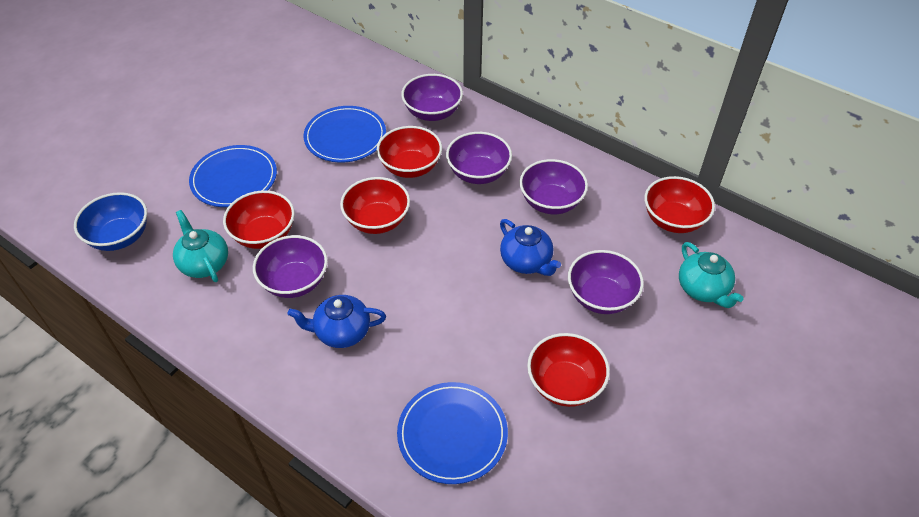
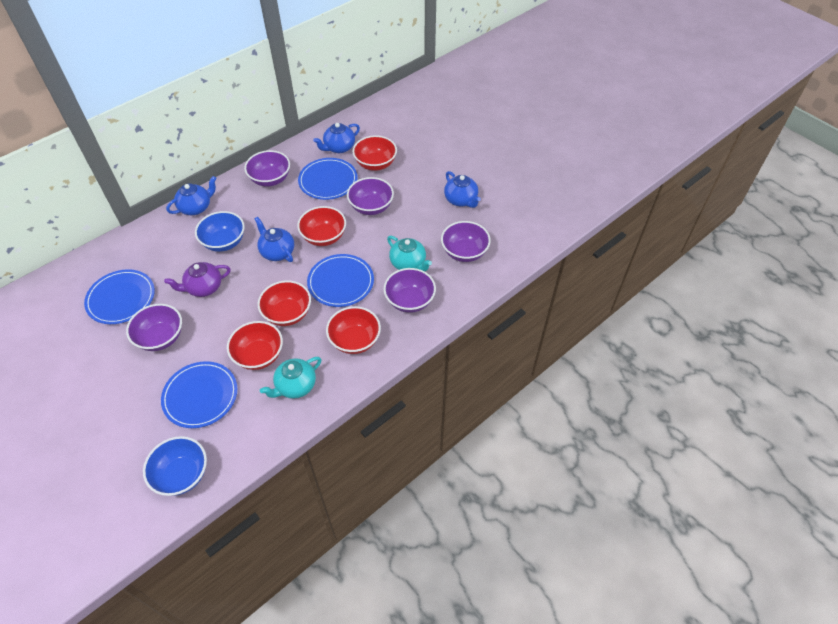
blue bowl: [74,192,147,251] = 1 -> [143,436,207,496] [195,211,245,252] = 2
blue plate: [189,145,277,207] [303,106,386,162] [397,382,508,484] = 3 -> [84,269,155,324] [161,361,237,428] [298,158,358,200] [307,254,374,307] = 4
blue teapot: [287,295,386,348] [500,219,561,276] = 2 -> [166,176,216,215] [255,217,294,262] [313,123,360,153] [444,171,481,208] = 4
purple teapot: none = 0 -> [164,262,231,297] = 1

